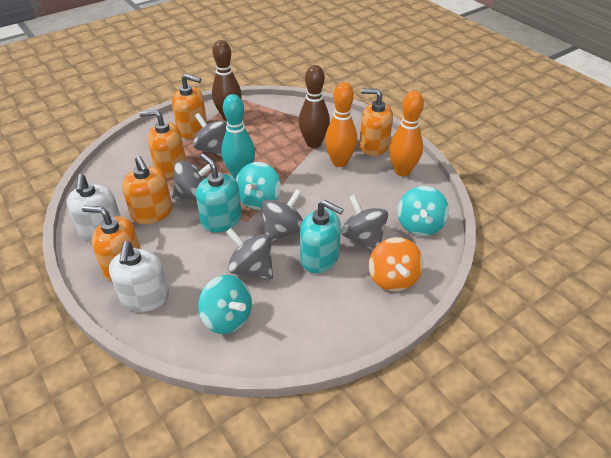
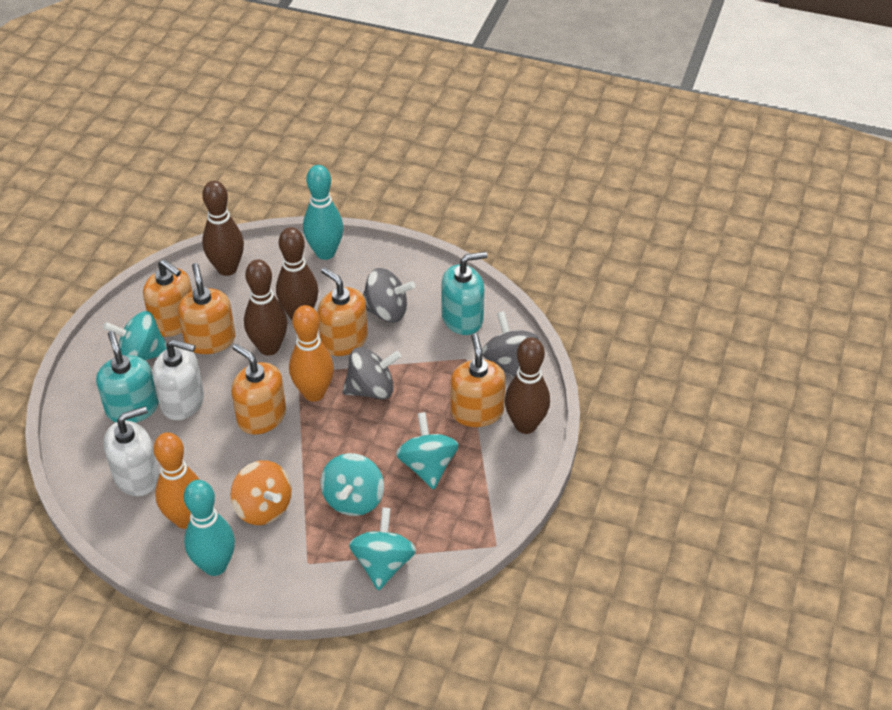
brown bowling pin: [212,40,242,120] [299,65,330,148] = 2 -> [202,181,244,276] [244,259,287,356] [276,227,318,320] [505,337,550,434] = 4
grey spinning top: [171,161,211,200] [193,113,227,156] [226,228,273,279] [261,189,303,242] [341,194,388,250] = 5 -> [343,347,401,400] [363,268,415,323] [482,311,539,378] = 3
turquoise bowling pin: [221,94,255,179] = 1 -> [184,480,235,576] [303,165,343,260] = 2
turquoise spinning top: [198,275,252,334] [236,162,281,210] [398,186,449,236] = 3 -> [103,311,167,360] [321,453,384,516] [349,507,416,591] [396,412,459,490] = 4

